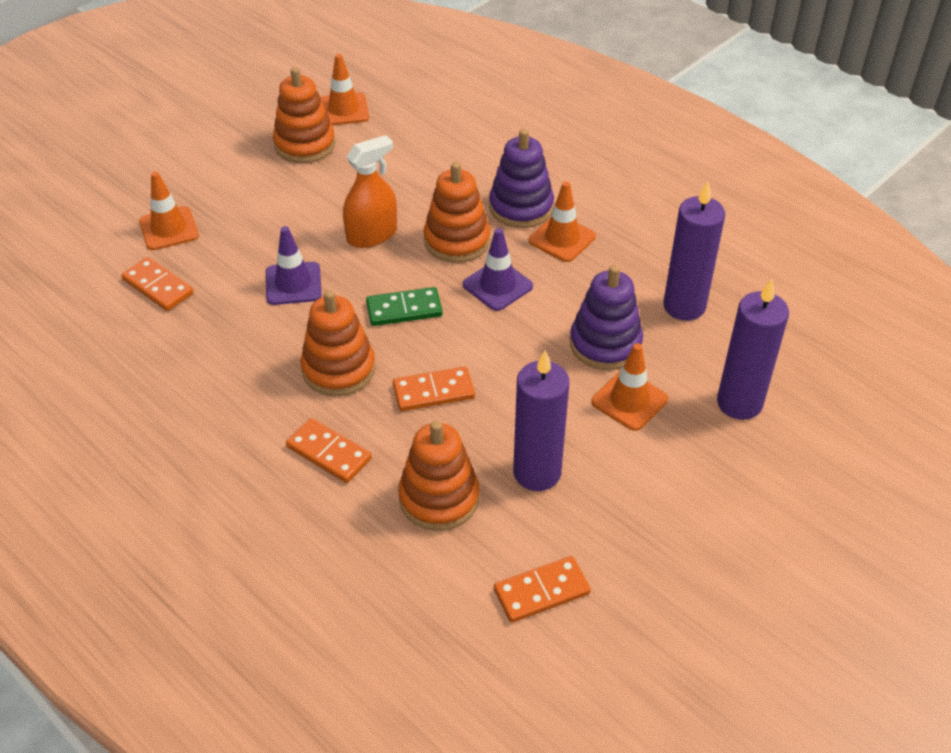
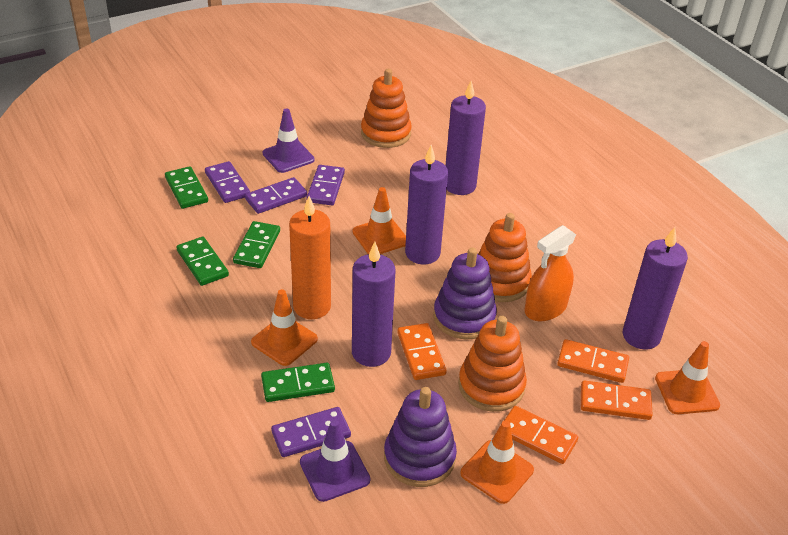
green domino: [366,287,443,326] = 1 -> [165,166,208,209] [177,237,229,286] [233,221,280,268] [261,363,335,402] = 4
orange candle: none = 0 -> [289,196,331,319] = 1
orange stacking toy: [273,67,335,163] [301,290,376,396] [398,420,480,531] [423,162,490,263] = 4 -> [361,69,412,148] [458,316,527,412] [478,213,532,302] = 3
purple candle: [513,351,569,491] [663,181,725,321] [717,279,789,420] = 3 -> [352,242,395,367] [405,145,448,264] [445,81,486,195] [623,227,688,349] = 4
purple domino: none = 0 -> [205,161,250,203] [245,177,307,214] [271,407,351,457] [306,165,345,205] = 4

